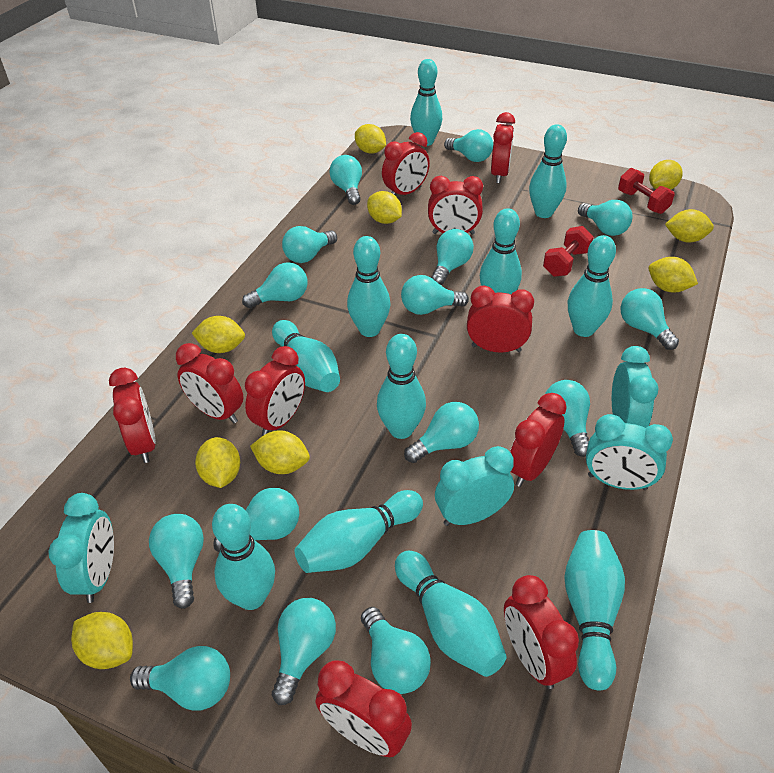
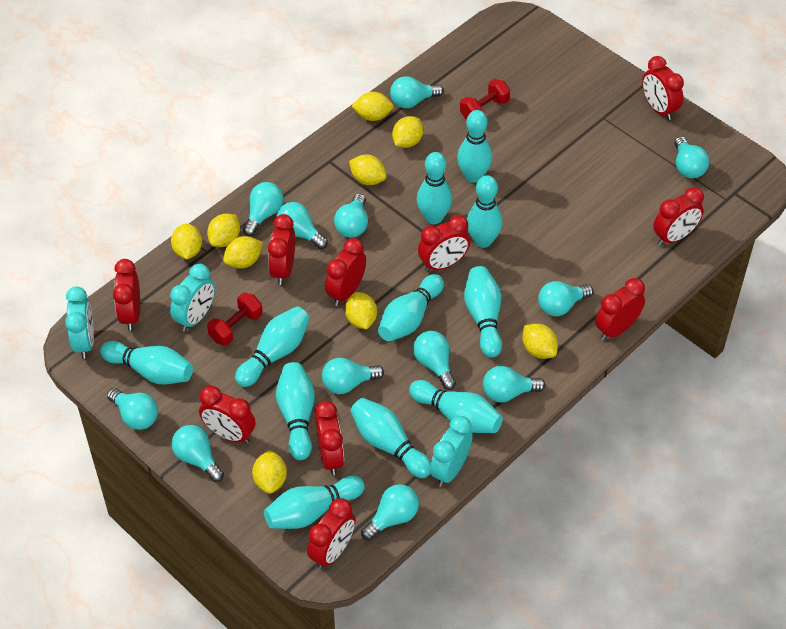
turquoise clock: [48,493,114,603] [435,446,514,526] [586,414,673,490] [612,346,659,428] = 4 -> [65,286,94,359] [170,264,215,331] [430,416,473,487] = 3
turquoise light bulb: [130,646,230,711] [149,514,204,609] [213,488,299,552] [242,262,308,308] [272,598,336,705] [282,226,337,263] [329,155,362,205] [361,607,431,694] [401,275,469,315] [404,402,479,463] [431,229,474,285] [444,129,493,162] [545,380,590,457] [578,200,632,236] [621,288,679,350] = 15 -> [107,388,158,430] [171,425,224,482] [243,182,283,236] [276,202,328,249] [322,358,384,394] [334,194,368,238] [361,484,419,541] [390,76,443,108] [413,331,456,390] [483,366,545,403] [538,281,593,316] [674,137,709,178] = 12

